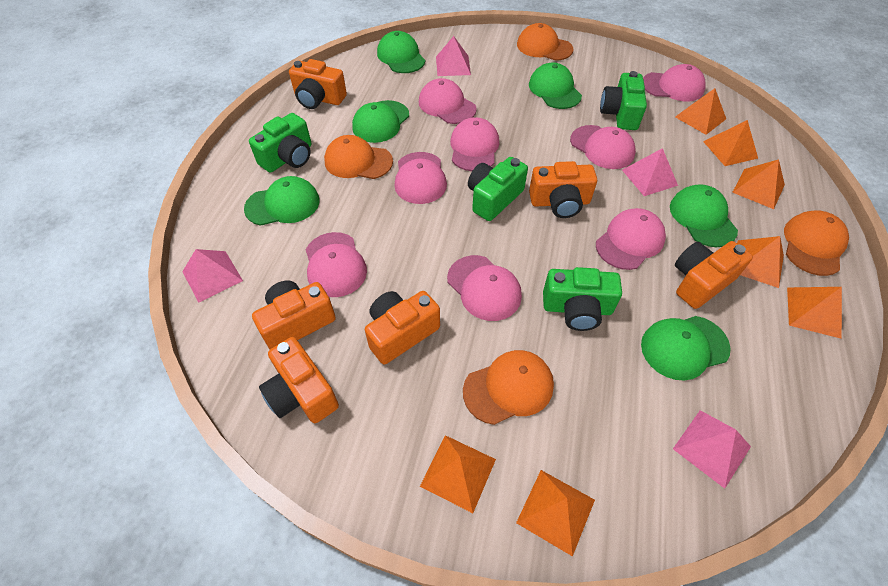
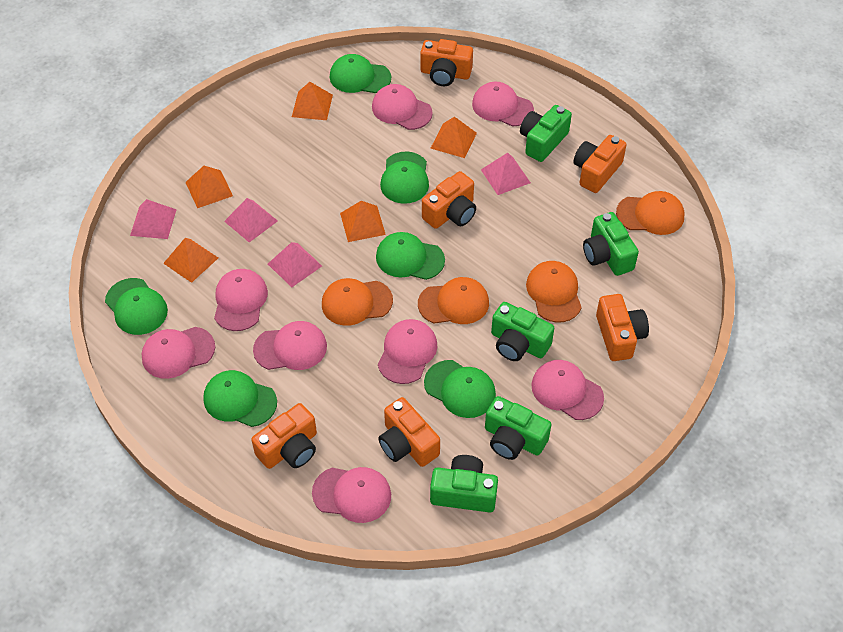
green camera: [249,113,312,173] [468,157,528,221] [543,267,622,331] [600,71,647,130] = 4 -> [430,455,498,513] [485,396,552,460] [491,302,554,361] [520,105,572,162] [583,212,639,276] = 5
orange pyramid: [420,435,496,513] [516,470,595,557] [675,88,726,135] [703,120,758,166] [732,159,785,209] [737,236,784,288] [787,287,842,339] = 7 -> [163,238,218,283] [185,166,233,208] [292,82,333,120] [340,201,386,242] [431,117,477,158] = 5

